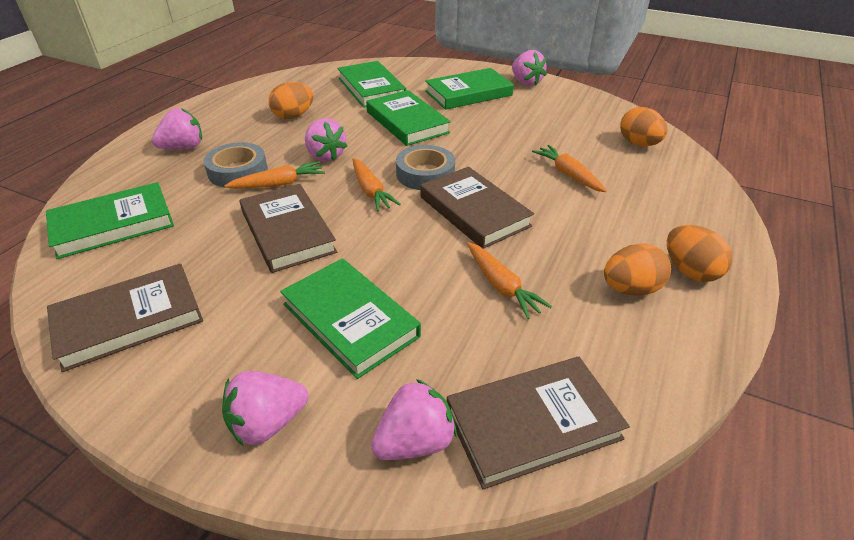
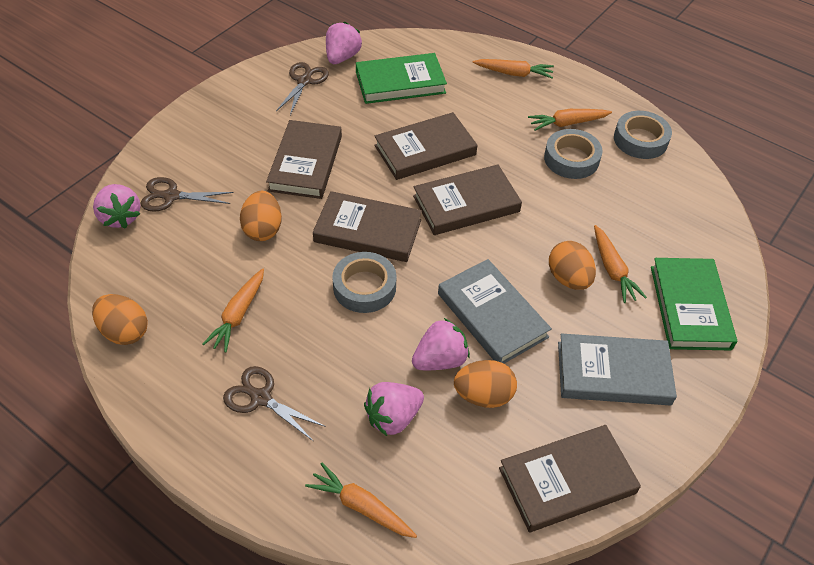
brown book: [47,263,203,372] [240,184,337,273] [421,167,534,249] [447,357,630,489] = 4 -> [266,120,342,199] [313,191,422,262] [374,112,477,180] [413,164,522,235] [499,425,641,532] = 5
brown scissors: none = 0 -> [140,177,234,212] [223,366,326,441] [276,62,329,115] = 3
green book: [46,182,174,259] [280,258,421,379] [337,61,406,108] [366,90,451,146] [425,68,514,110] = 5 -> [356,53,447,104] [651,258,737,350] = 2
grey book: none = 0 -> [438,259,552,363] [558,333,677,405] = 2
grey tape: [204,142,268,187] [396,145,455,190] = 2 -> [332,252,397,313] [544,129,603,179] [614,111,672,159] = 3
orange carrot: [224,161,325,189] [353,158,401,212] [467,242,552,319] [532,145,606,192] = 4 -> [203,269,264,353] [305,463,417,538] [472,59,554,78] [528,109,612,131] [594,225,647,303] = 5
pink strawberry: [151,108,202,149] [222,371,308,446] [305,118,347,162] [371,379,457,460] [512,50,547,86] = 5 -> [93,184,141,229] [326,22,362,64] [364,382,424,436] [412,318,470,370] = 4

